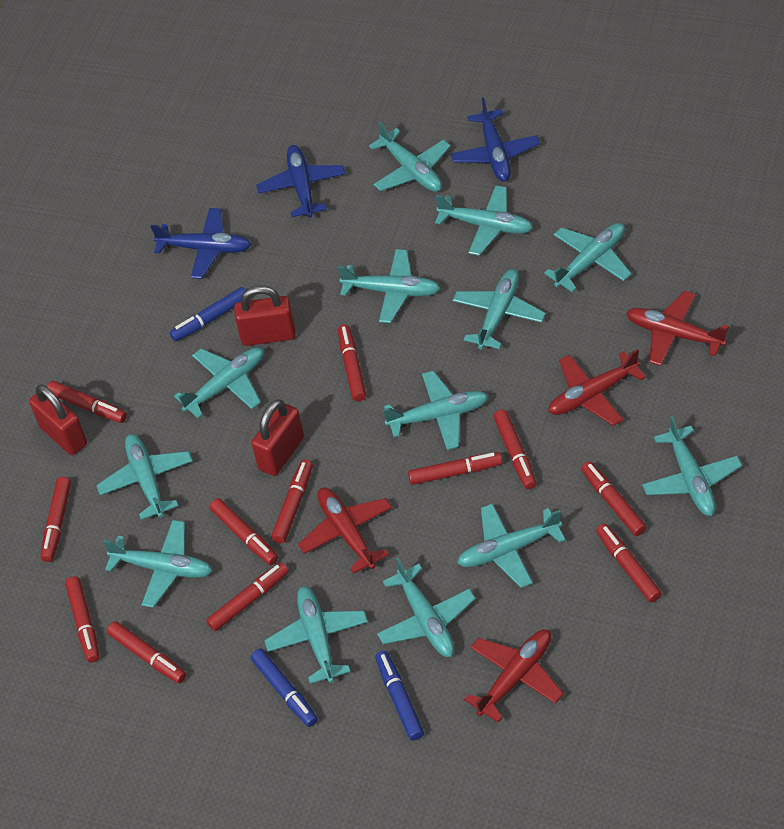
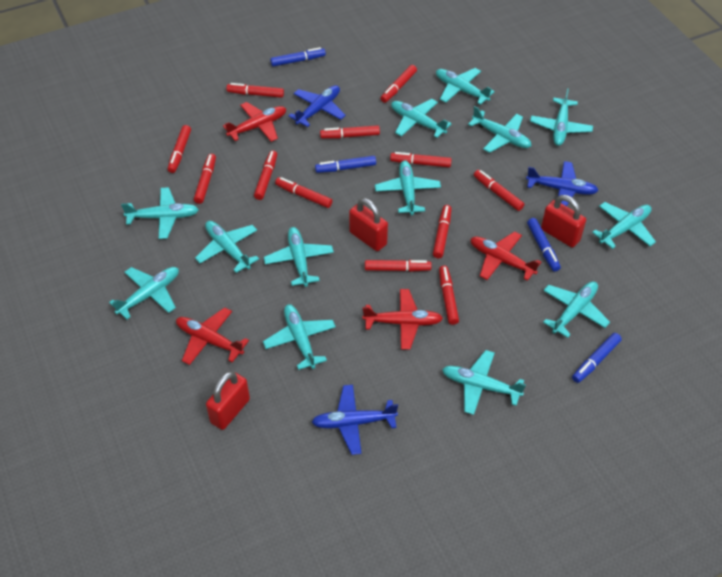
blue marker: [170,287,246,342] [250,649,318,727] [375,651,424,741] = 3 -> [270,47,326,67] [315,156,376,173] [527,218,561,272] [572,333,622,383] = 4

